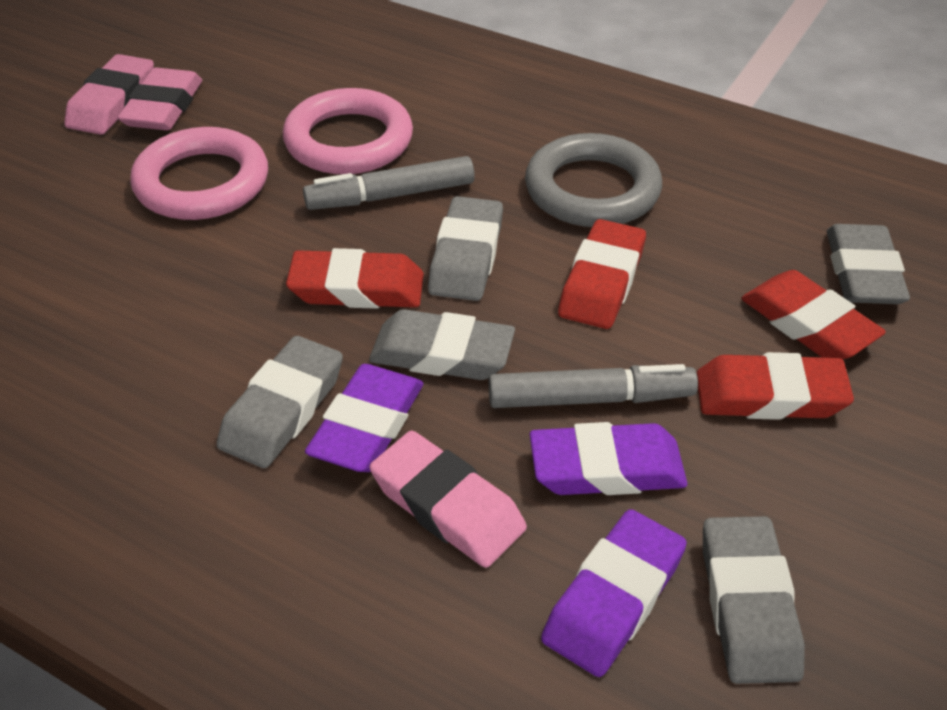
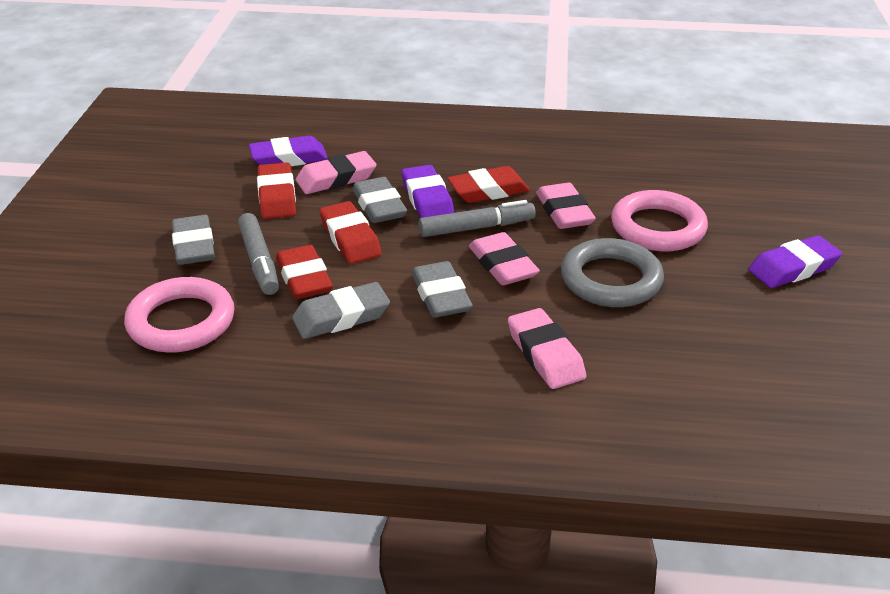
grey eraser: [217,336,343,468] [369,309,515,380] [428,196,503,301] [703,516,805,684] [827,224,910,304] = 5 -> [172,215,215,265] [292,282,390,339] [352,177,407,223] [411,261,473,318] = 4
pink eraser: [64,54,154,135] [117,68,202,130] [370,431,527,568] = 3 -> [296,151,377,194] [469,232,540,285] [508,308,586,389] [536,183,596,229] = 4

